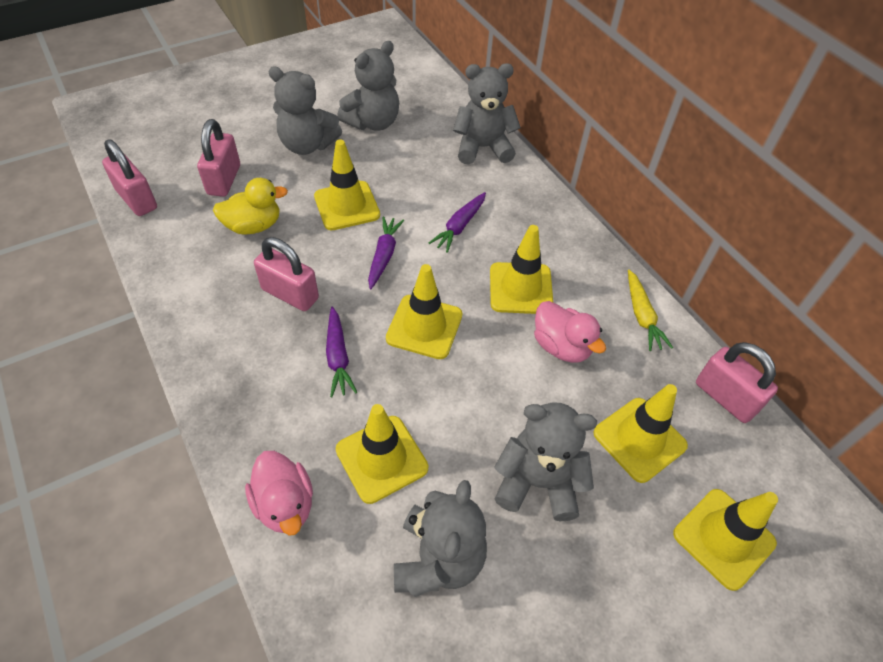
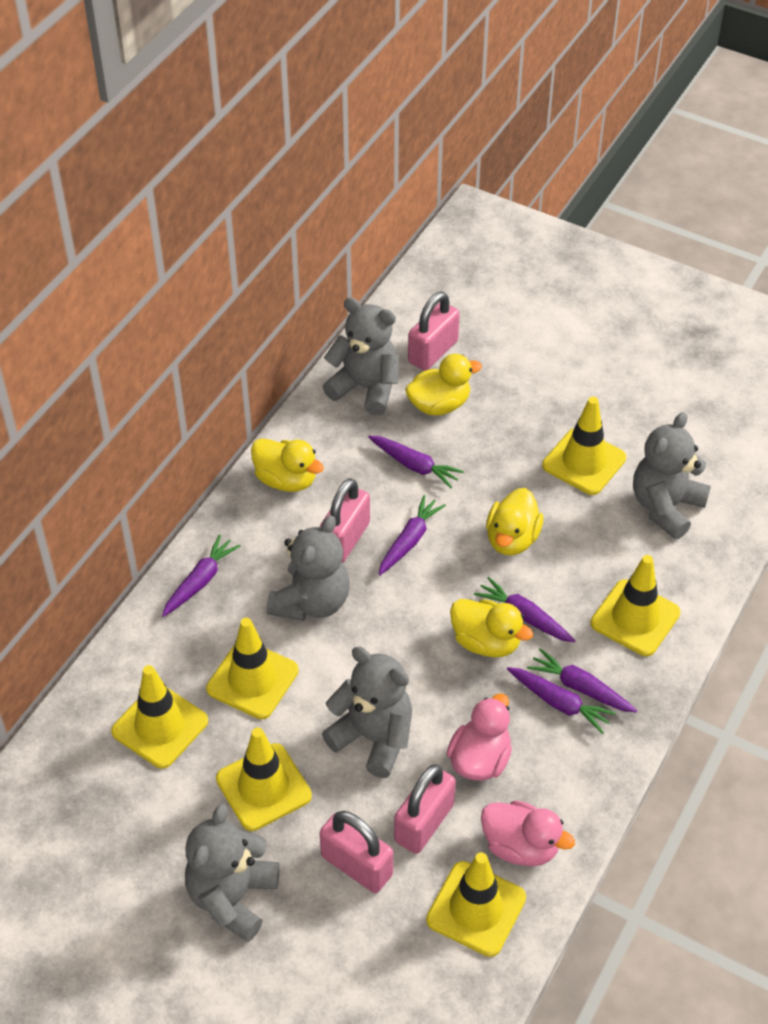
purple carrot: [326,307,357,397] [368,216,404,289] [429,192,486,253] = 3 -> [162,535,240,617] [368,436,464,488] [378,495,446,575] [474,577,576,643] [507,667,616,734] [527,648,637,712] = 6
yellow carrot: [628,270,673,351] = 1 -> none = 0
yellow duck: [213,178,288,235] = 1 -> [251,438,324,492] [405,354,482,416] [450,599,533,657] [486,488,543,556] = 4

